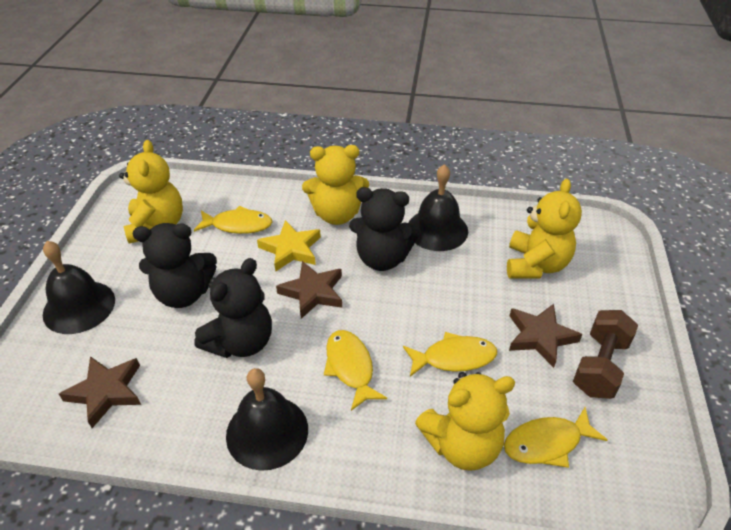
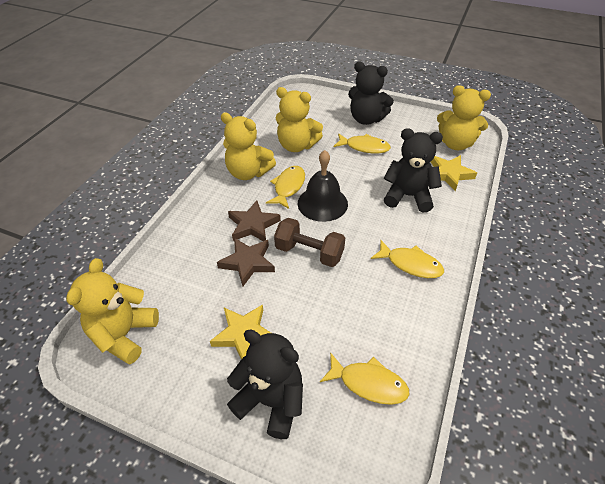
black bell: [43,241,115,334] [226,368,308,471] [408,164,468,251] = 3 -> [298,150,348,222] = 1
brown star: [59,356,141,428] [276,261,342,319] [509,304,583,368] = 3 -> [217,238,275,287] [228,200,281,241] = 2
yellow star: [257,220,321,272] = 1 -> [210,304,271,359] [431,155,477,191] = 2

